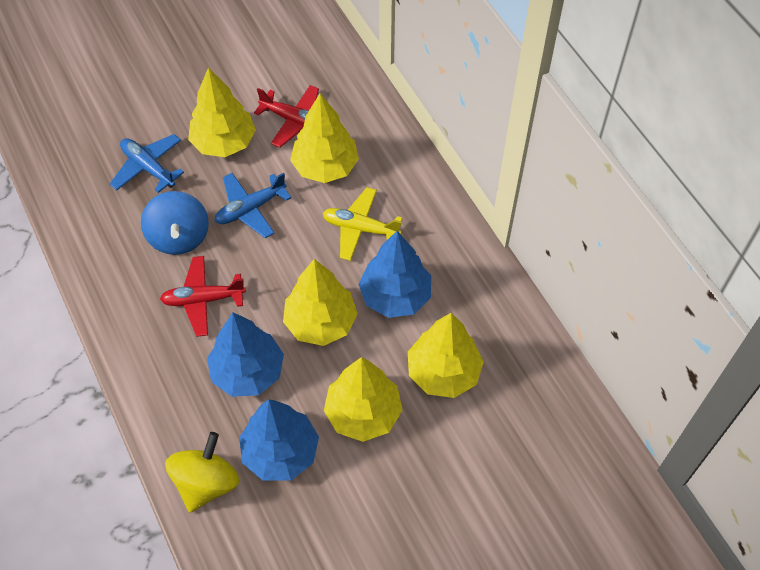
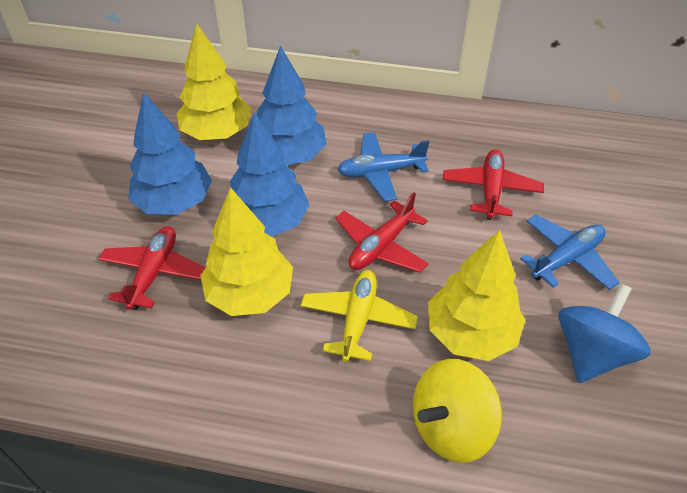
red plane: [160,256,246,337] [254,85,319,147] = 2 -> [99,226,205,310] [336,192,429,273] [442,149,544,220] = 3
yellow tree: [188,67,256,157] [283,259,358,346] [290,94,359,183] [324,357,403,442] [408,313,484,398] = 5 -> [177,23,252,140] [200,187,293,316] [428,230,525,361] = 3

